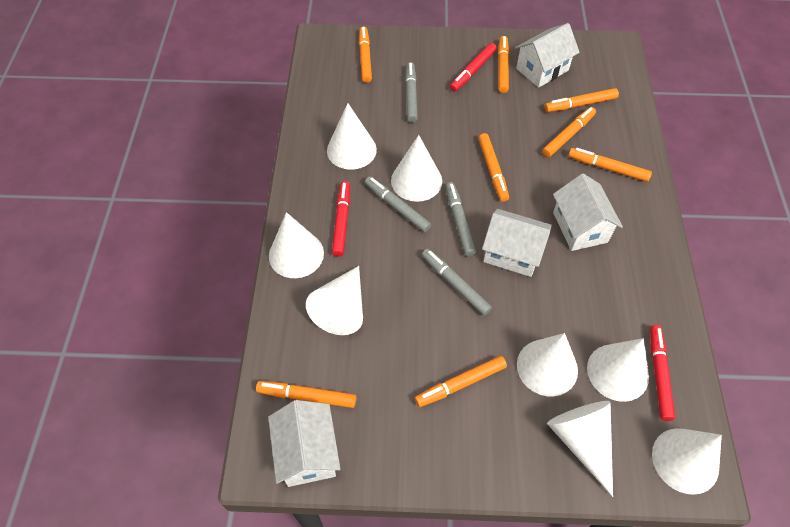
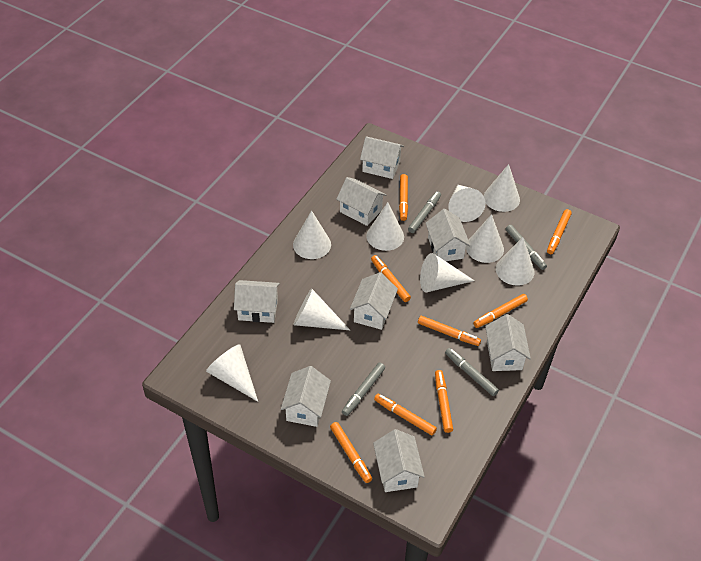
red marker: [332,181,350,257] [450,43,497,91] [650,325,675,421] = 3 -> none = 0
white cone: [269,212,324,278] [306,266,363,335] [327,103,377,170] [391,135,442,202] [517,333,578,396] [547,401,613,497] [587,338,649,402] [652,428,722,495] = 8 -> [206,344,258,402] [293,210,331,259] [293,288,350,330] [366,202,404,251] [420,253,475,292] [448,185,486,222] [466,214,504,263] [484,164,520,212] [496,237,534,286] = 9
white house: [268,400,340,487] [482,209,552,277] [515,23,580,88] [553,173,623,251] = 4 -> [234,280,280,323] [281,366,331,427] [336,177,387,226] [350,272,398,330] [360,136,404,179] [373,429,425,492] [426,209,471,261] [485,314,531,371] = 8

